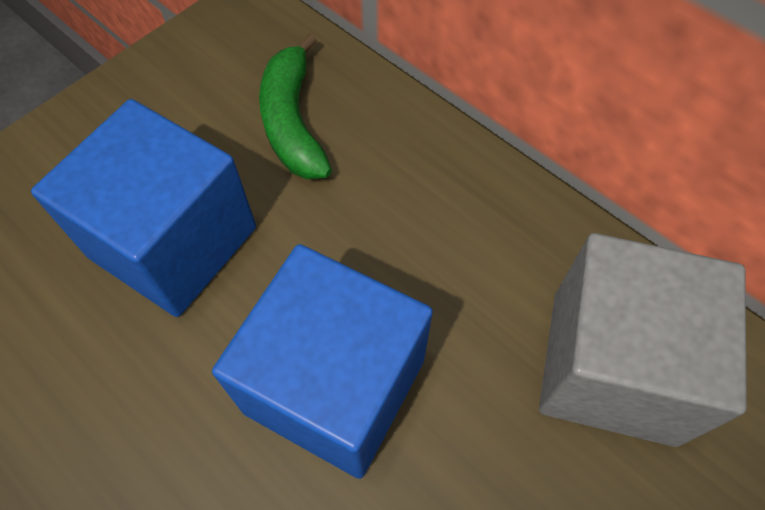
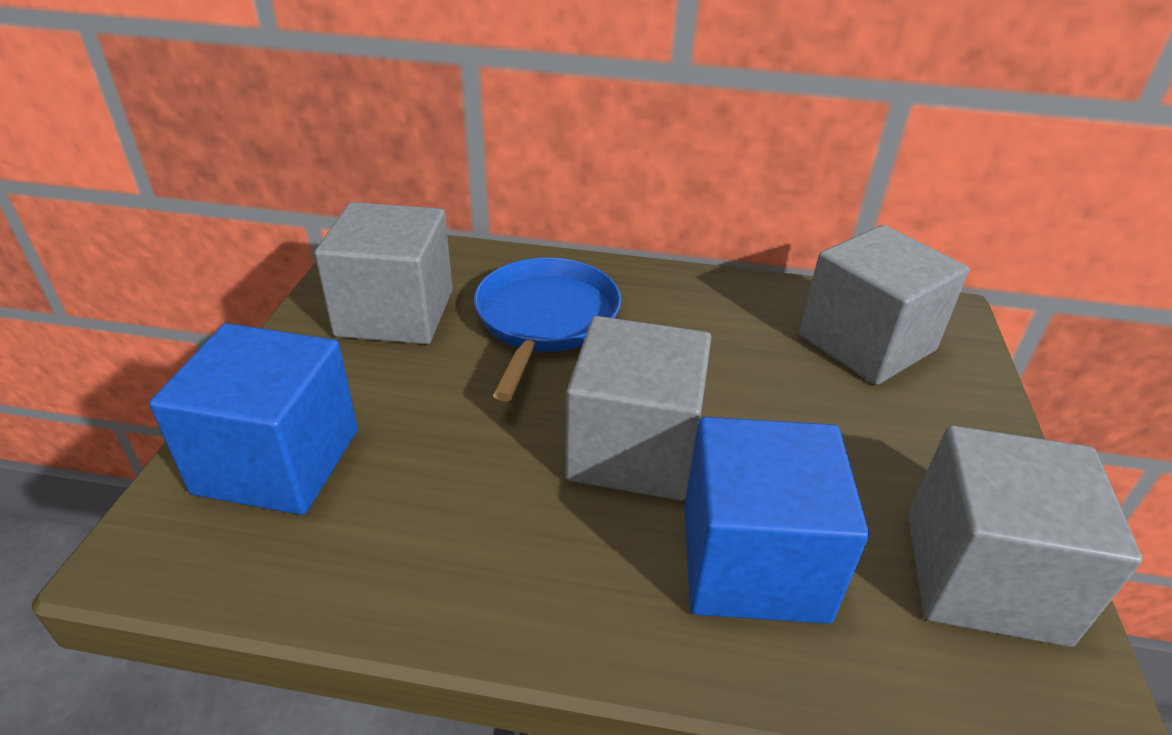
blue pan: none = 0 -> [474,258,621,402] = 1
green banana: [259,34,332,179] = 1 -> none = 0
grey cube: [539,233,747,447] = 1 -> [314,202,453,344] [565,316,711,501] [799,225,969,385] [908,425,1142,647] = 4

